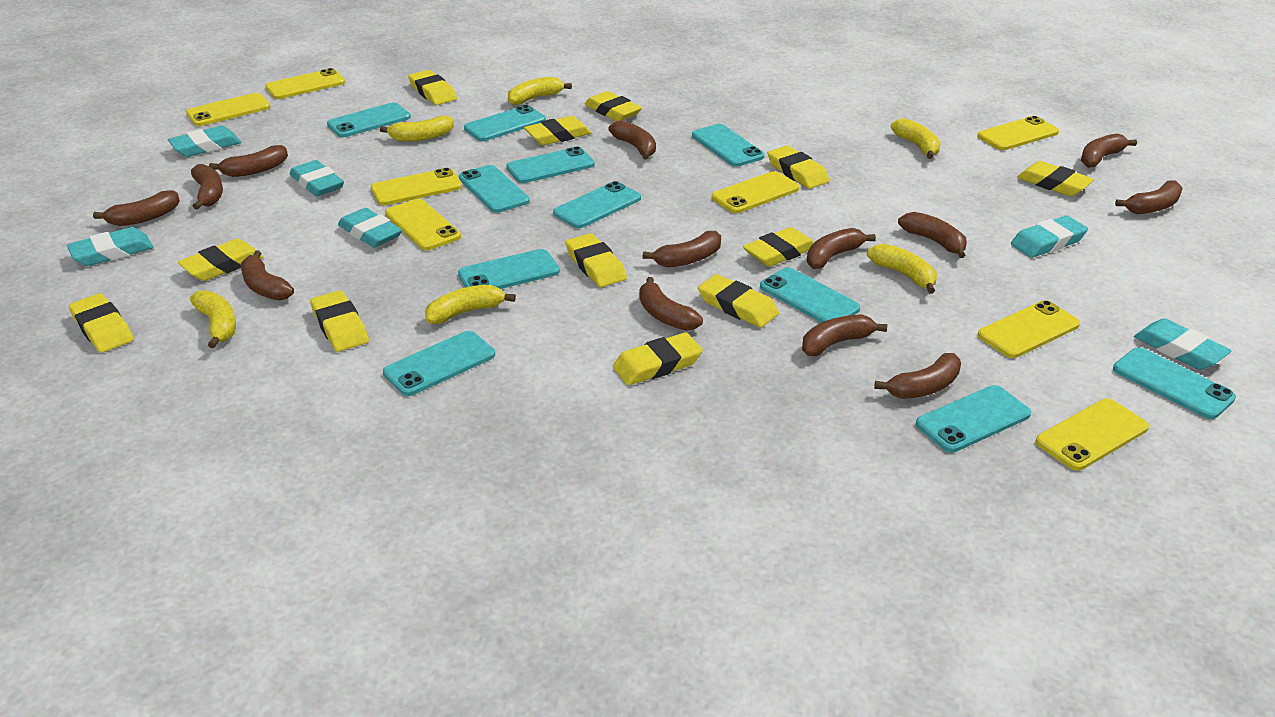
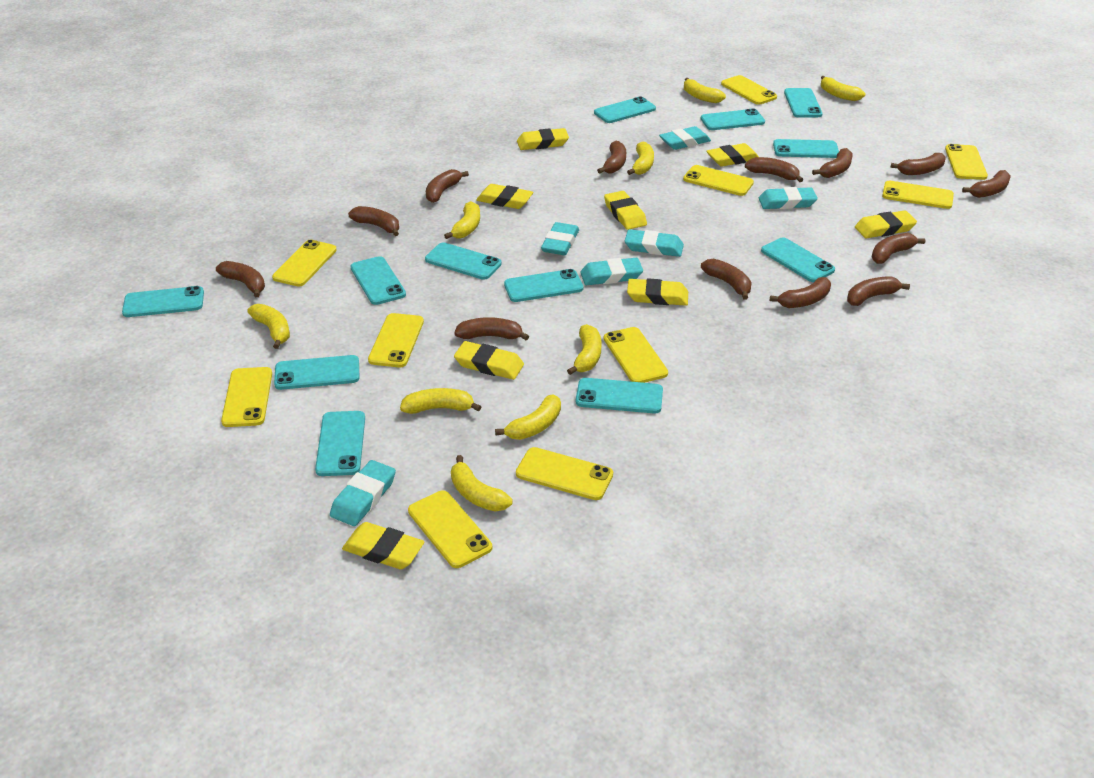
turquoise phone: [327,102,411,137] [383,331,495,396] [458,249,560,289] [459,165,530,213] [464,105,546,141] [506,146,595,183] [553,181,641,228] [692,124,765,167] [760,267,860,323] [916,385,1031,452] [1113,347,1236,419] = 11 -> [122,286,204,317] [274,355,359,390] [315,411,365,476] [350,256,406,305] [425,242,502,280] [504,269,583,302] [576,378,663,414] [594,96,656,123] [701,108,765,130] [761,237,835,282] [773,139,839,158] [784,88,823,118] = 12
yellow banana: [190,290,236,348] [380,116,454,142] [425,285,516,324] [508,77,572,105] [867,244,937,293] [891,118,941,159] = 6 -> [247,304,290,349] [400,388,481,414] [444,201,480,239] [451,455,512,511] [495,394,561,440] [567,324,602,375] [627,142,654,175] [684,78,726,103] [821,76,865,101] = 9
yellow eraser: [69,293,134,353] [178,239,264,281] [310,290,369,352] [408,70,457,105] [524,116,591,145] [565,233,627,287] [585,91,642,121] [613,332,703,385] [698,274,779,328] [743,227,814,267] [768,145,829,189] [1017,161,1094,196] = 12 -> [342,522,424,569] [454,341,524,380] [476,184,533,209] [517,128,569,150] [604,191,647,230] [627,278,688,306] [707,143,759,167] [855,210,917,238] = 8
yellow phone: [186,93,270,126] [265,68,345,99] [371,168,462,205] [385,199,461,250] [712,171,799,213] [977,116,1059,150] [978,300,1080,358] [1036,399,1149,471] = 8 -> [221,367,272,427] [272,240,337,287] [368,313,424,367] [408,491,492,568] [516,447,613,500] [604,327,668,383] [683,165,754,196] [721,75,777,105] [882,181,954,209] [945,144,988,180] = 10

